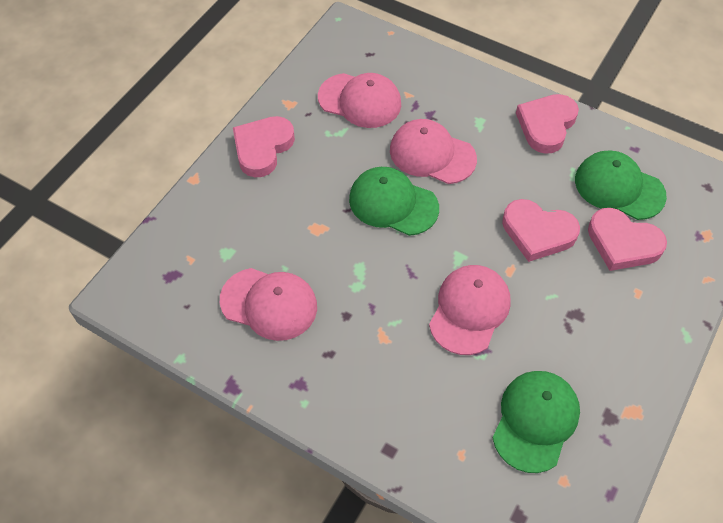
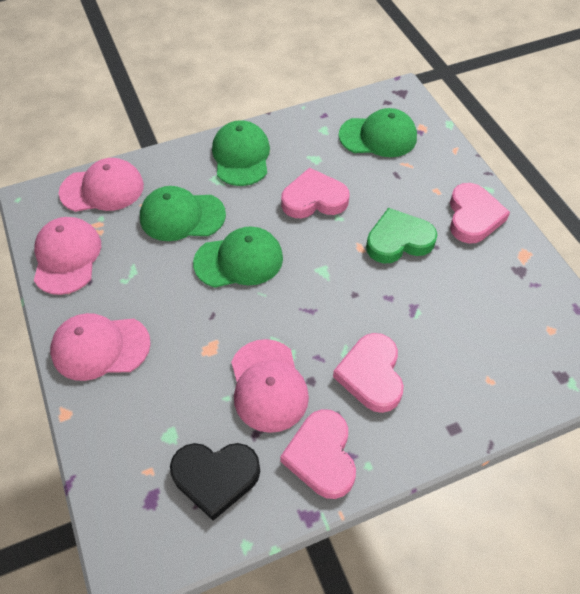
black heart: none = 0 -> [170,443,260,521] = 1
green cap: [349,167,439,236] [492,371,580,473] [575,151,667,220] = 3 -> [140,186,226,241] [193,226,283,288] [212,120,270,186] [339,108,417,157] = 4
green heart: none = 0 -> [366,208,437,263] = 1

